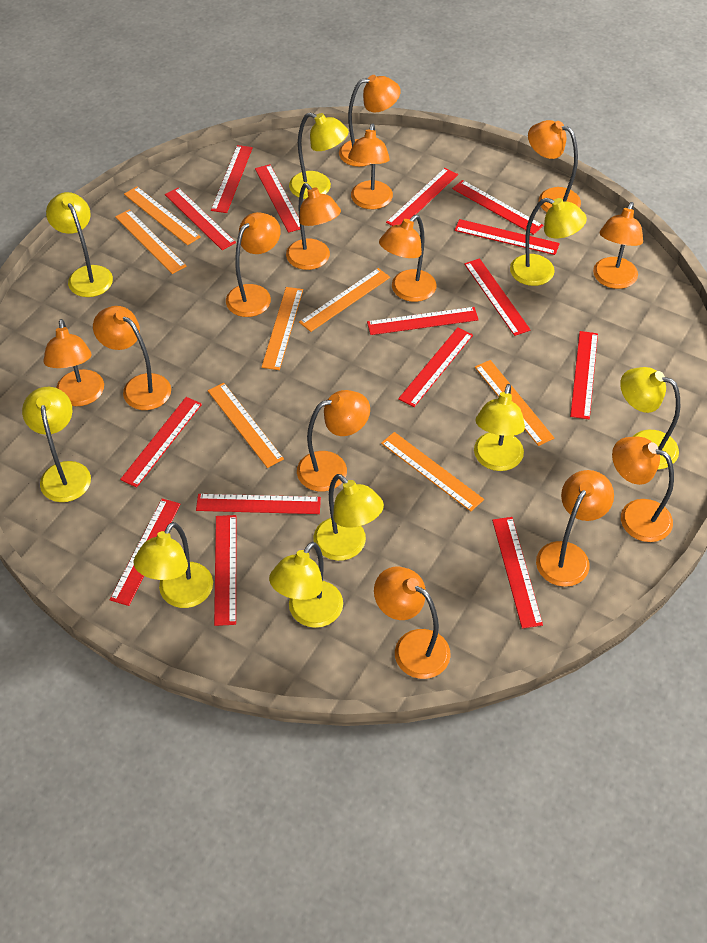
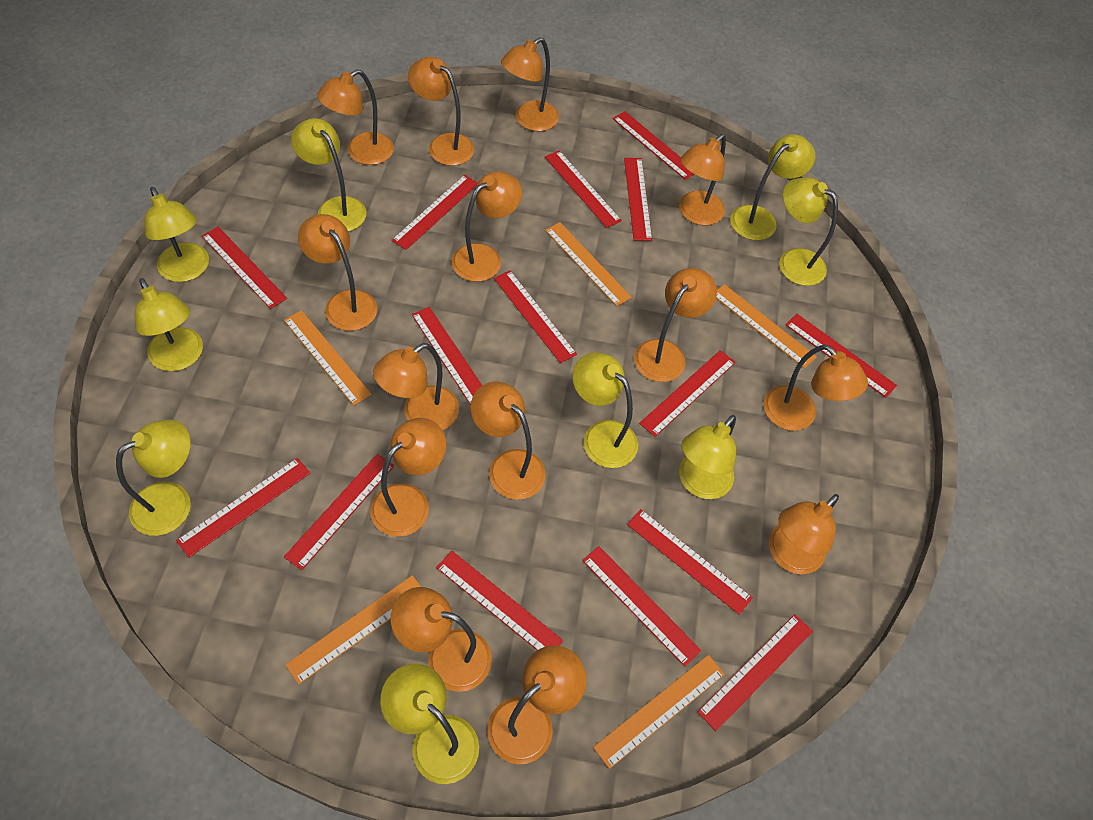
orange lamp: [43,319,104,406] [93,306,171,410] [226,212,281,317] [286,183,341,270] [297,390,370,492] [339,75,401,167] [348,124,393,209] [374,567,451,679] [379,215,436,302] [528,120,581,212] [536,470,614,587] [593,202,643,289] [612,437,674,542] = 13 -> [298,214,377,331] [317,69,394,165] [370,418,446,537] [373,343,459,430] [391,587,492,692] [408,57,474,166] [452,171,522,282] [471,381,546,500] [487,645,587,764] [501,37,559,131] [634,268,717,382] [679,134,726,226] [764,344,868,431] [769,494,839,574] = 14
orange ruler: [115,210,187,274] [124,186,201,245] [208,383,284,468] [262,287,303,370] [299,268,390,332] [381,432,484,511] [475,360,554,446] = 7 -> [284,310,372,405] [285,575,421,685] [545,222,632,306] [593,655,725,769] [716,284,817,368] = 5

